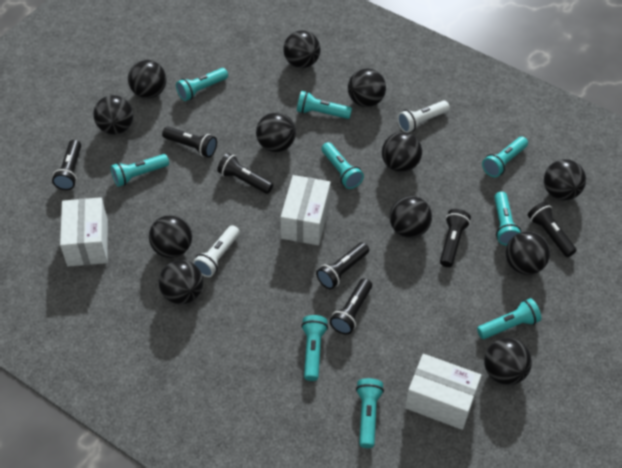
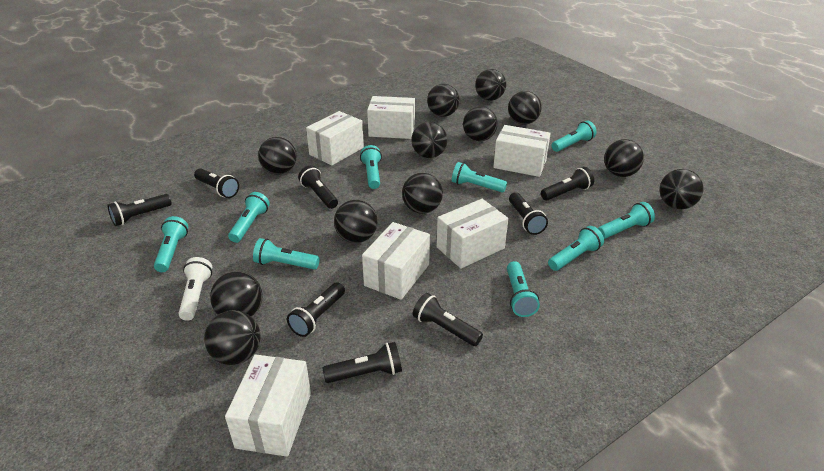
black flashlight: [52,140,81,190] [162,126,217,158] [217,153,273,194] [316,242,369,289] [330,278,372,335] [440,209,471,267] [528,202,577,257] = 7 -> [107,194,171,226] [194,168,239,198] [287,282,345,337] [298,166,338,209] [323,342,402,383] [413,293,483,346] [509,192,548,235] [541,167,594,201] = 8
white box: [60,197,108,267] [281,175,331,245] [405,354,481,430] = 3 -> [225,354,311,457] [306,111,364,165] [362,222,430,300] [367,96,415,139] [437,199,508,269] [493,125,551,177] = 6
white flashlight: [193,225,240,277] [397,101,450,133] = 2 -> [179,257,212,321] = 1

